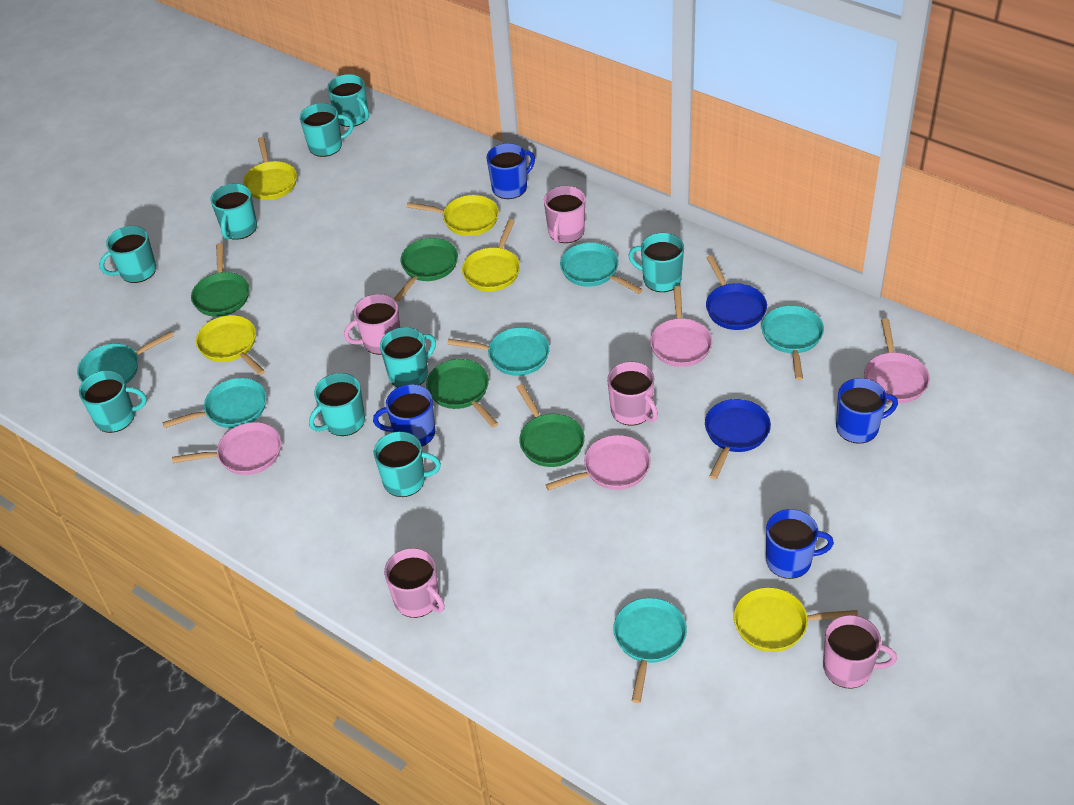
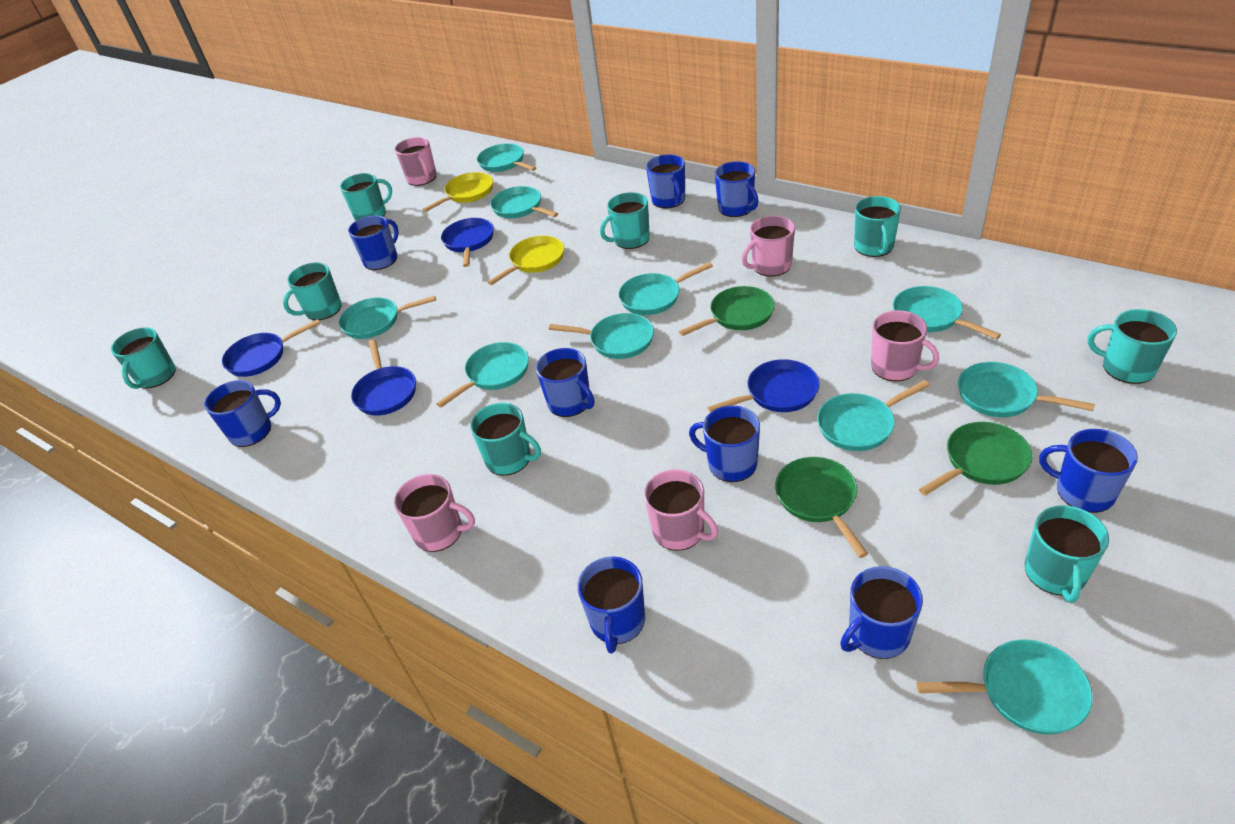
blue mug: [373,384,435,446] [486,143,535,199] [766,509,834,579] [836,378,898,444] = 4 -> [204,380,281,447] [348,215,399,270] [536,348,594,417] [577,556,645,653] [646,155,685,209] [689,406,760,482] [715,161,759,217] [840,566,923,659] [1039,429,1138,513] = 9
blue pan: [705,399,771,479] [706,255,767,330] = 2 -> [222,319,320,377] [351,339,416,415] [441,218,494,267] [707,359,820,413] = 4
green pan: [191,243,249,317] [394,238,458,301] [426,359,498,428] [516,384,585,467] = 4 -> [679,286,775,336] [775,457,868,558] [919,422,1032,496] = 3
pink pan: [172,422,281,475] [546,435,651,491] [650,286,712,367] [864,318,930,403] = 4 -> none = 0
turquoise mug: [79,370,147,433] [99,226,156,283] [210,183,257,240] [300,103,354,157] [309,373,365,436] [327,74,369,127] [374,431,441,497] [380,327,436,387] [628,233,684,292] = 9 -> [111,327,176,389] [283,262,342,320] [340,173,392,221] [470,403,541,476] [600,192,650,249] [854,196,901,257] [1025,505,1109,603] [1087,309,1177,384] = 8
turquoise pan: [77,331,174,384] [162,378,267,428] [447,327,550,376] [560,243,643,294] [613,598,687,703] [761,305,824,380] = 6 -> [339,296,436,339] [436,342,529,408] [477,144,536,172] [490,186,558,218] [549,313,654,359] [619,262,713,315] [817,380,930,451] [893,286,1001,340] [916,639,1093,735] [958,362,1095,417] = 10
yellow pan: [196,315,265,375] [243,137,297,200] [406,195,499,236] [462,219,520,291] [734,587,858,652] = 5 -> [423,172,493,212] [488,236,564,285] = 2

